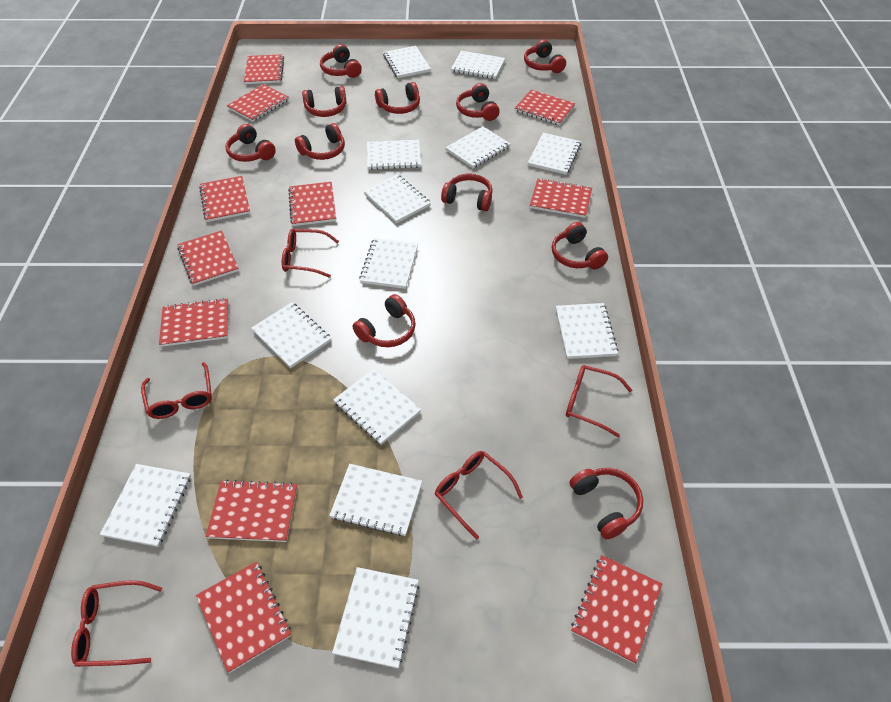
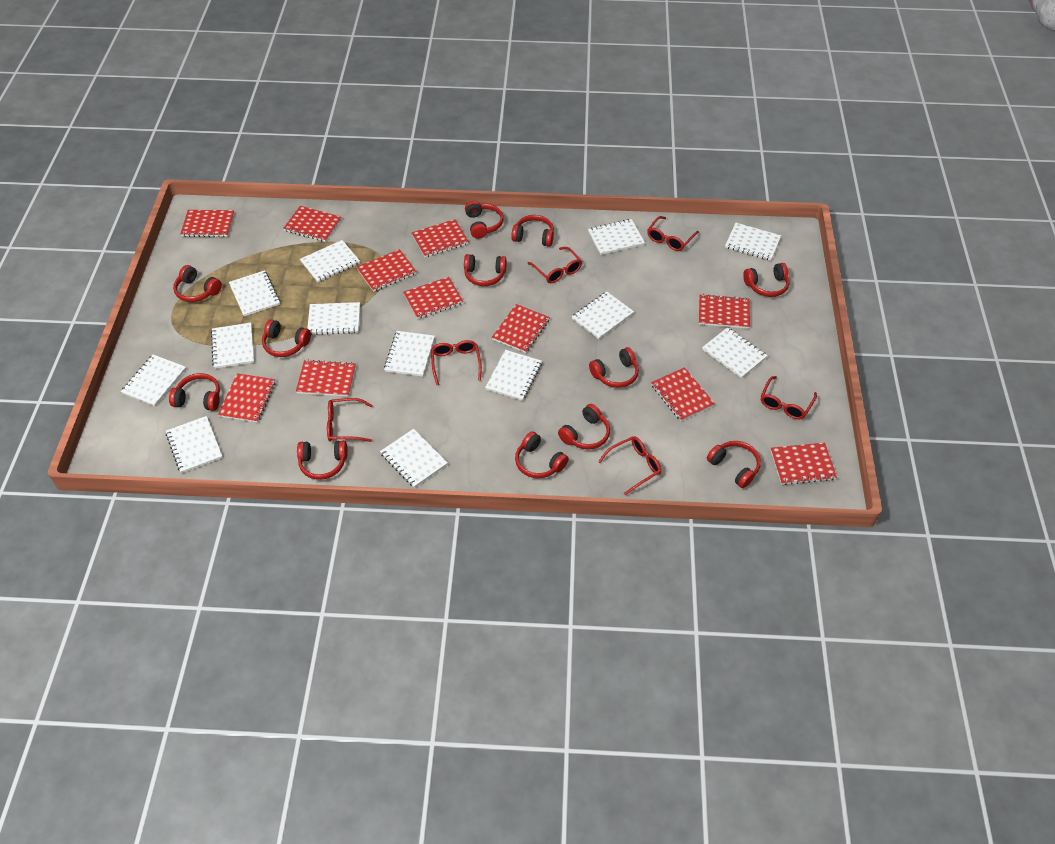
red glasses: [71,580,162,667] [141,362,212,419] [282,229,339,278] [435,451,523,540] [566,365,632,437] = 5 -> [327,398,373,442] [431,340,482,385] [527,247,582,283] [598,436,661,495] [647,216,699,251] [761,376,817,420] = 6
red headphones: [225,124,276,162] [295,123,345,160] [302,86,347,117] [320,44,362,78] [352,294,416,347] [375,82,420,114] [441,173,493,211] [456,83,500,121] [524,39,566,73] [552,222,608,269] [569,468,643,539] = 11 -> [169,373,220,411] [173,265,222,302] [262,319,311,357] [297,440,348,480] [464,254,507,286] [465,201,504,239] [511,215,554,247] [515,431,569,478] [558,404,610,449] [589,347,639,388] [707,441,761,488] [743,263,790,297] = 12

